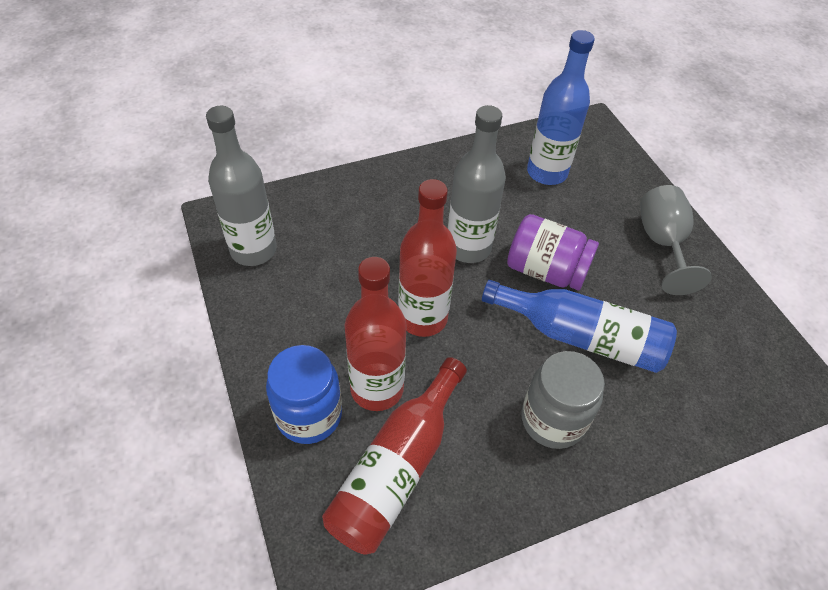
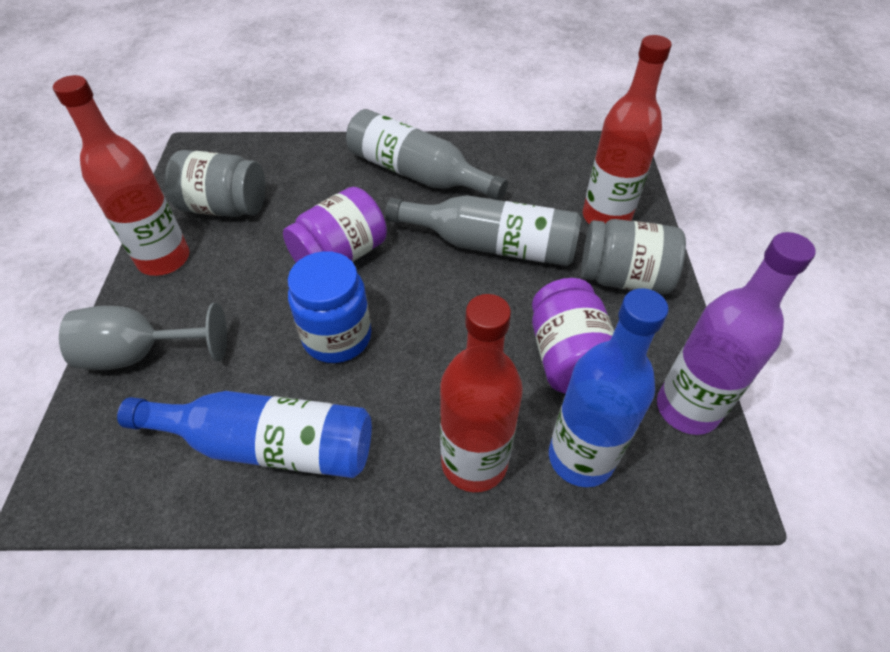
grey jar: [521,351,605,449] = 1 -> [164,150,266,217] [581,219,686,294] = 2
purple bottle: none = 0 -> [657,232,815,435] = 1
purple jar: [507,214,599,290] = 1 -> [283,187,387,263] [532,278,614,394] = 2

